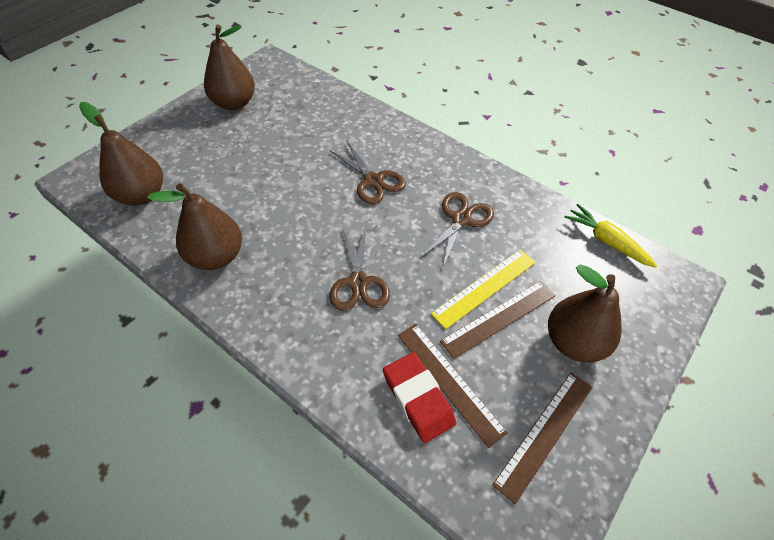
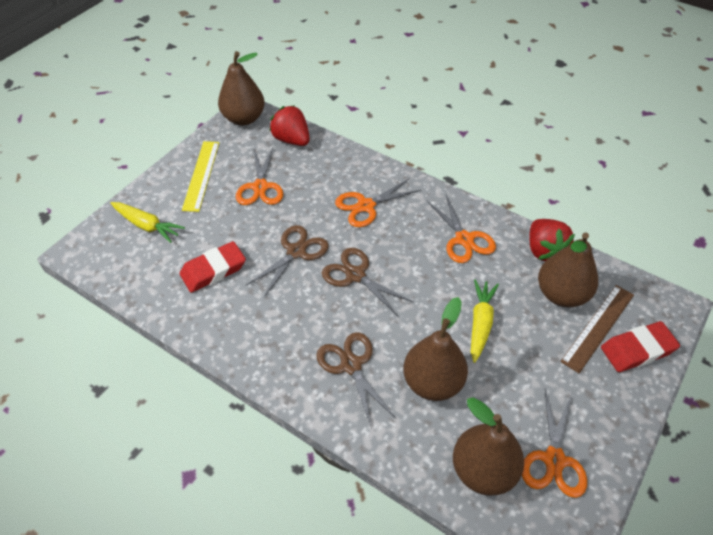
brown ruler: [398,324,508,448] [440,281,555,359] [492,372,592,504] = 3 -> [560,285,634,373] = 1
orange scissors: none = 0 -> [236,148,283,205] [335,178,421,227] [427,195,496,263] [522,389,587,498] = 4
red eraser: [383,352,456,443] = 1 -> [179,241,246,293] [601,321,680,372] = 2
red strawberry: none = 0 -> [269,105,310,146] [529,219,575,261] = 2
yellow carrot: [564,204,657,268] = 1 -> [111,202,185,243] [471,279,499,363] = 2

